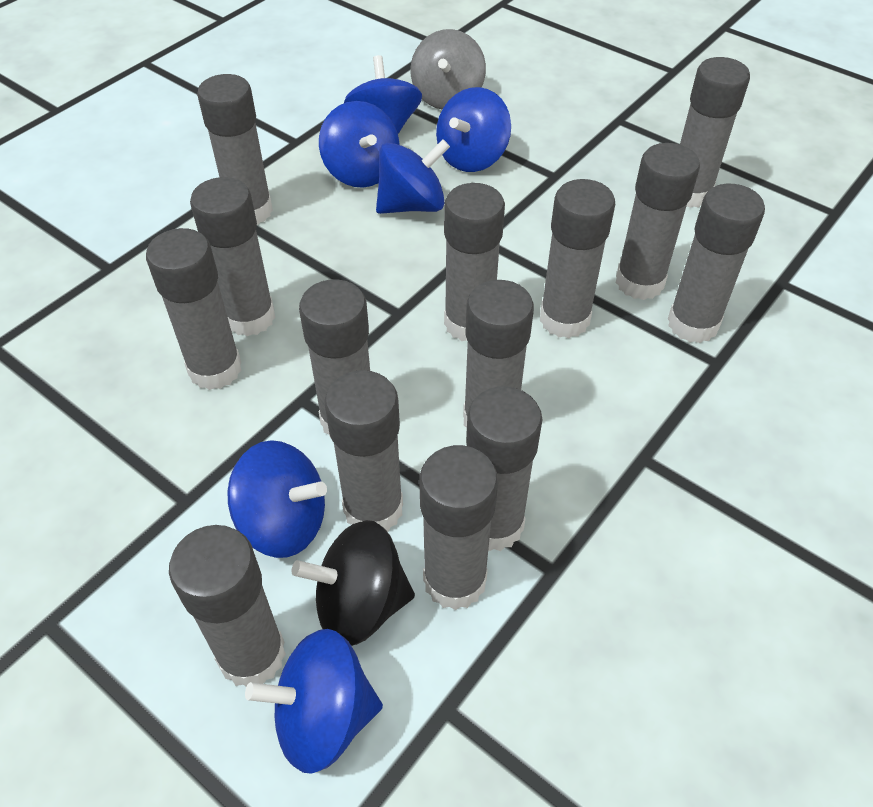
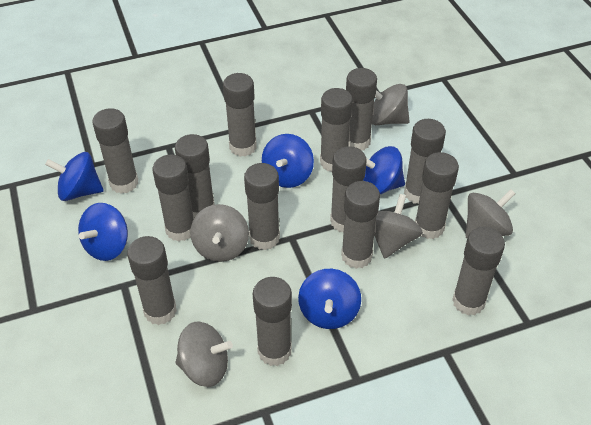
black spinning top: [292,520,415,646] = 1 -> none = 0
blue spinning top: [227,440,327,558] [245,629,383,774] [319,101,400,188] [344,55,422,134] [376,139,450,214] [436,87,511,172] = 6 -> [45,152,104,201] [78,203,128,261] [262,134,314,188] [298,269,361,329] [363,146,405,194] = 5
grey spinning top: [411,29,486,109] = 1 -> [175,322,233,387] [190,204,249,262] [372,84,410,125] [374,194,423,258] [466,189,516,238] = 5

